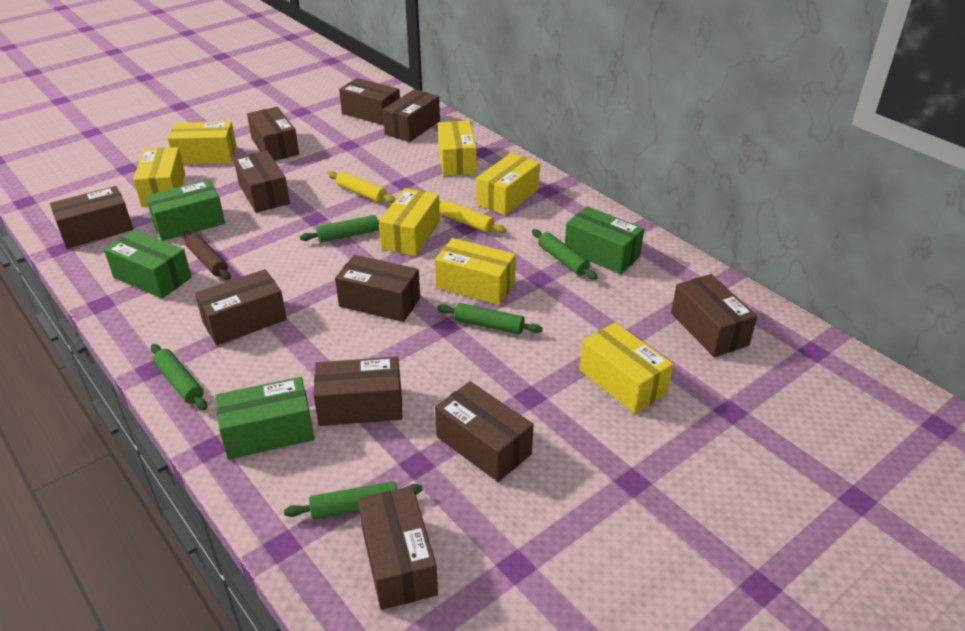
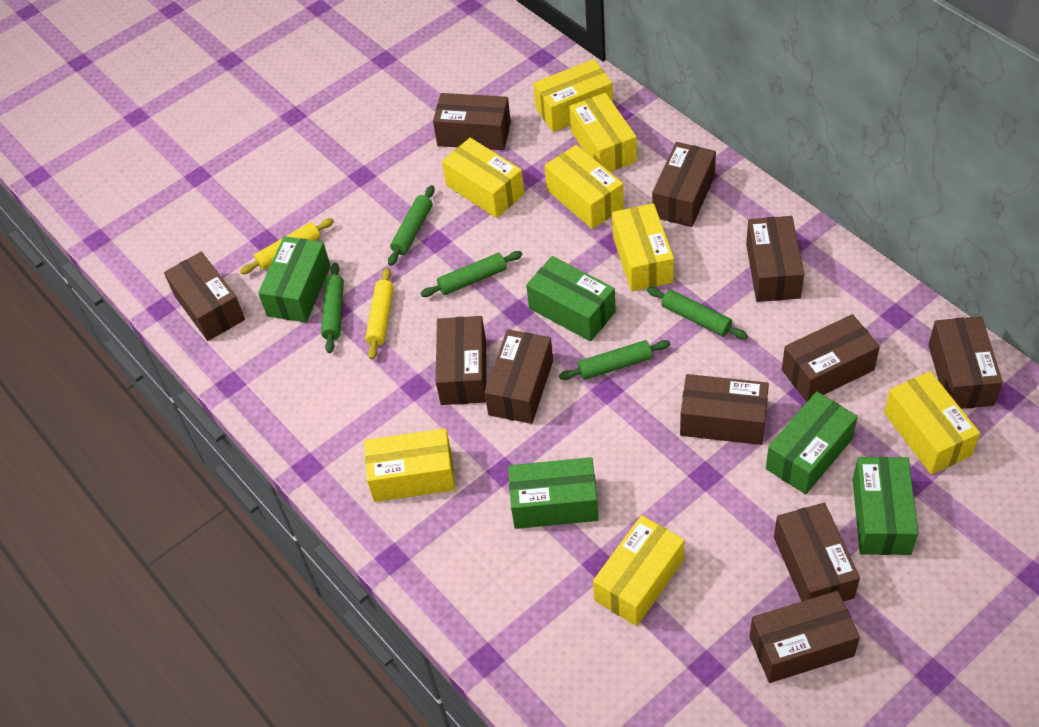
brown rolling pin: [183,231,231,280] = 1 -> none = 0
green box: [104,230,192,299] [145,180,225,241] [216,377,315,459] [565,206,644,274] = 4 -> [258,236,331,323] [508,457,599,529] [526,256,616,341] [766,392,858,494] [853,457,918,555] = 5
yellow box: [133,147,185,207] [168,122,237,164] [379,188,440,256] [435,238,516,305] [438,121,477,176] [477,153,540,215] [580,322,673,414] = 7 -> [364,428,455,502] [442,138,524,218] [533,59,613,132] [545,145,624,229] [569,93,637,172] [593,515,684,626] [612,203,674,292] [884,371,980,475] = 8

